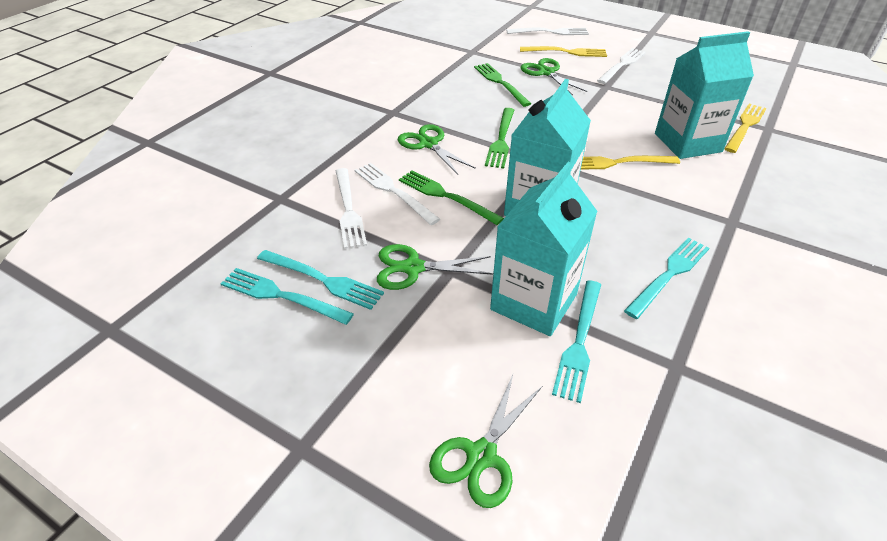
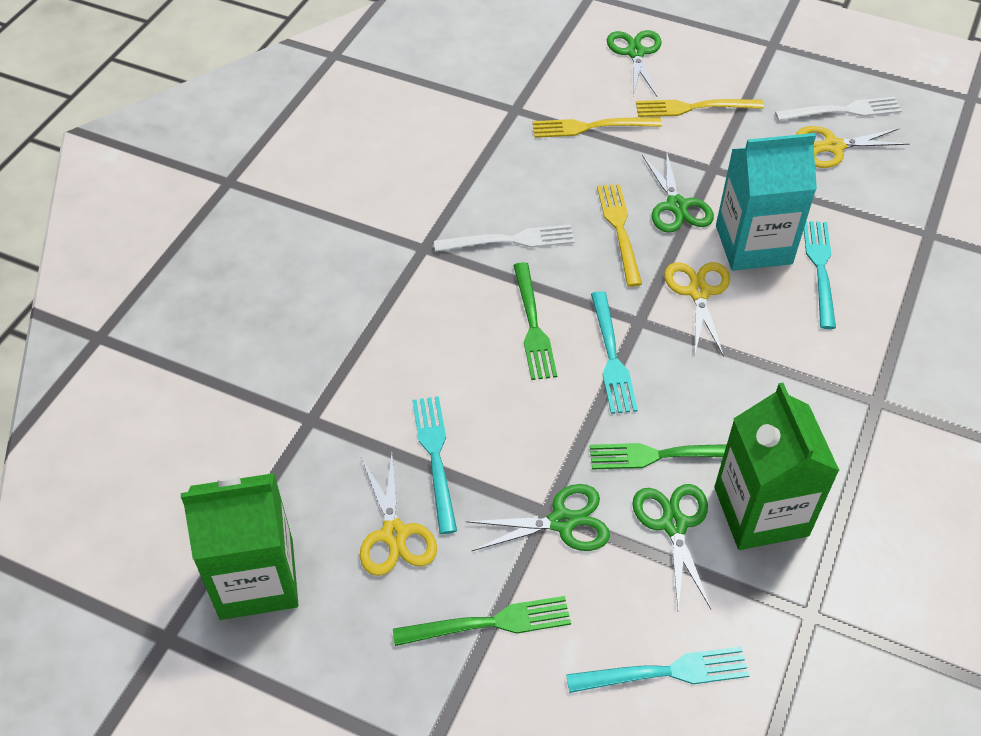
green carton: none = 0 -> [181,473,298,620] [714,383,840,550] = 2
turquoise carton: [490,162,598,336] [504,79,591,216] [655,31,754,159] = 3 -> [716,133,817,271] = 1
white fork: [336,168,367,249] [355,163,440,225] [507,27,589,35] [597,48,646,84] = 4 -> [434,224,575,252] [775,97,902,121] = 2
yellow scissors: none = 0 -> [360,454,437,576] [664,262,730,357] [796,126,909,168] = 3

